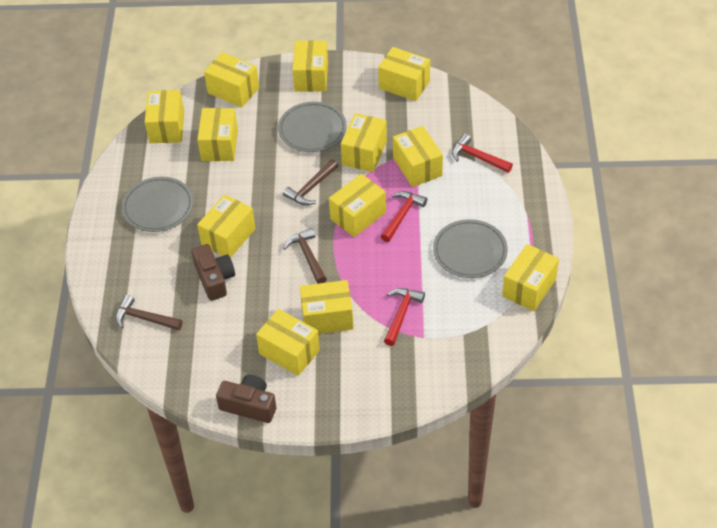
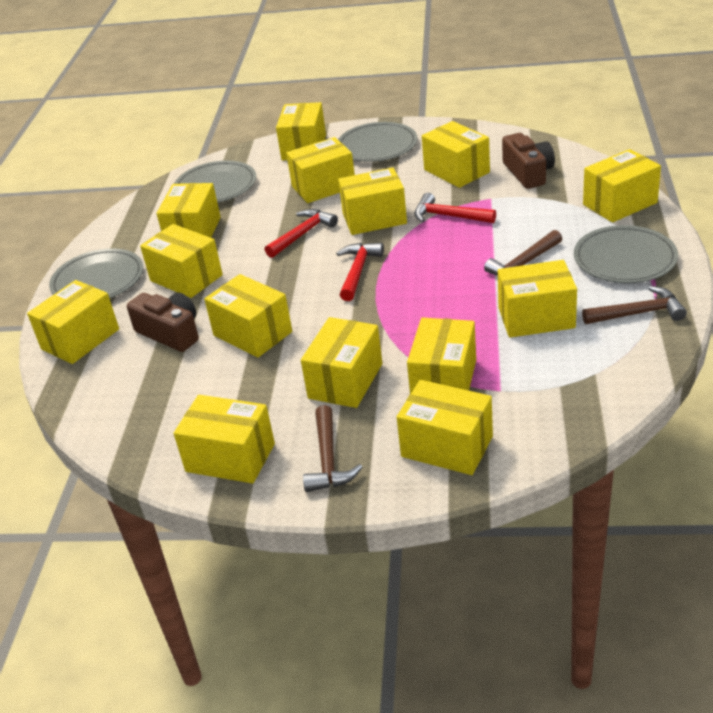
grey plate: [122,177,193,232] [278,102,347,152] [433,219,508,278] = 3 -> [49,248,143,298] [174,161,256,203] [338,122,418,162] [574,225,678,283] = 4
yellow box: [145,90,184,143] [197,108,238,161] [197,194,256,258] [204,52,259,107] [256,309,320,376] [292,41,328,92] [300,280,354,334] [329,174,386,237] [341,113,387,172] [378,47,430,101] [393,126,443,187] [502,244,559,311] = 12 -> [27,280,119,364] [140,224,223,298] [156,183,221,238] [174,395,275,484] [204,274,292,358] [276,102,326,161] [286,137,355,203] [301,317,382,408] [338,167,407,235] [397,380,493,475] [407,318,476,394] [422,121,490,188] [498,260,577,338] [583,149,661,222] = 14

